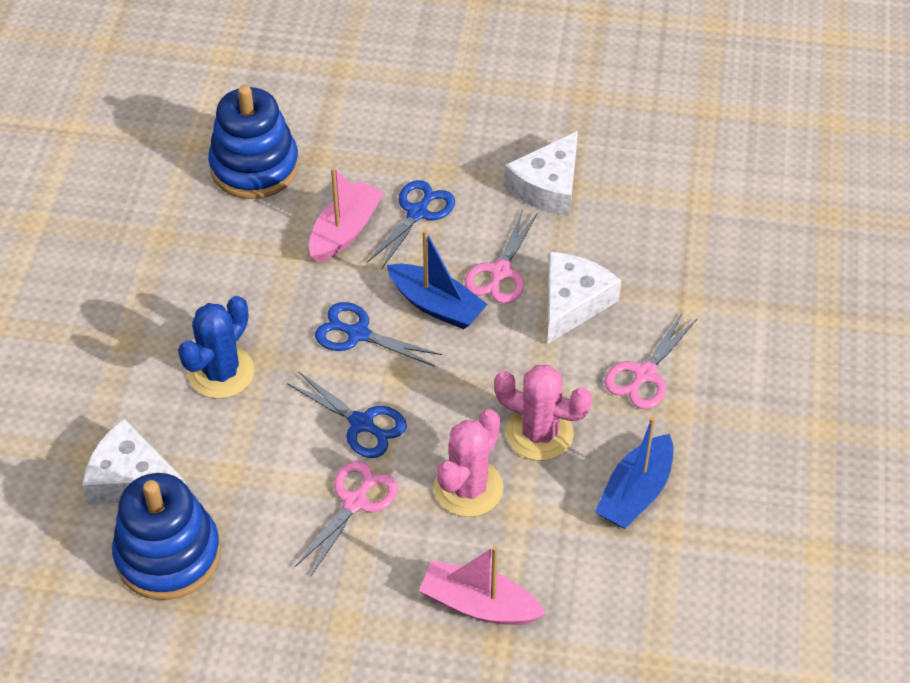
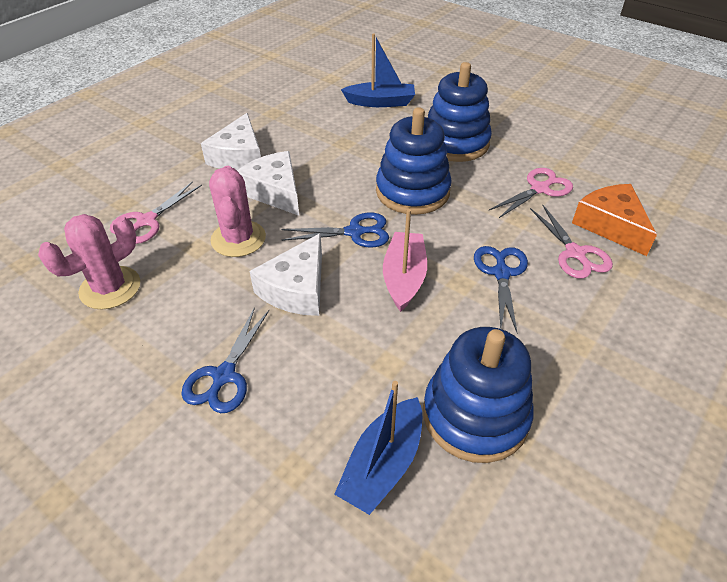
blue cactus: [178,296,254,399] = 1 -> none = 0
blue stacking toy: [112,473,221,600] [208,85,299,199] = 2 -> [376,107,452,215] [423,327,534,463] [428,62,492,162] = 3
orange cheese: none = 0 -> [572,184,657,256] = 1
pink boat: [309,167,384,263] [419,546,546,625] = 2 -> [383,209,427,312] = 1

